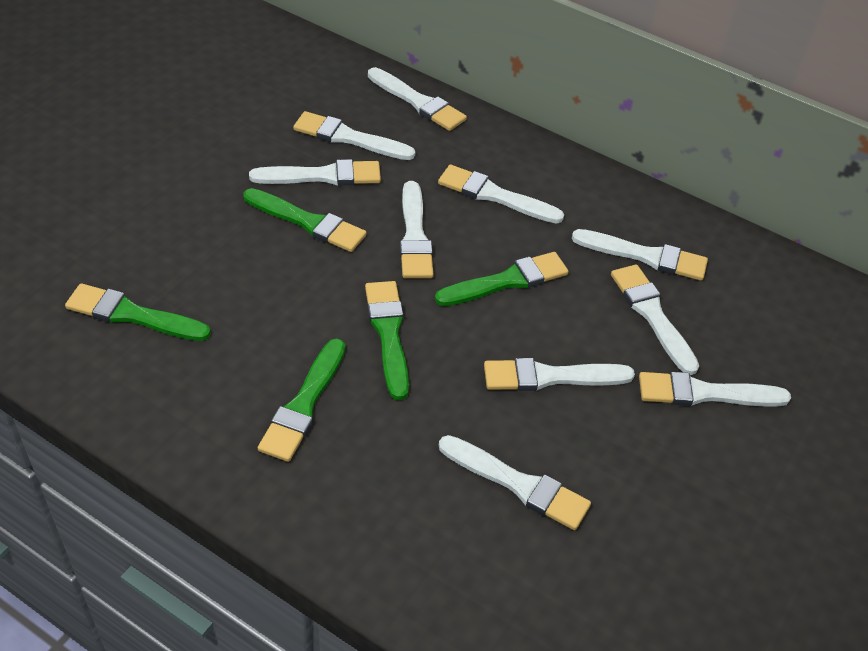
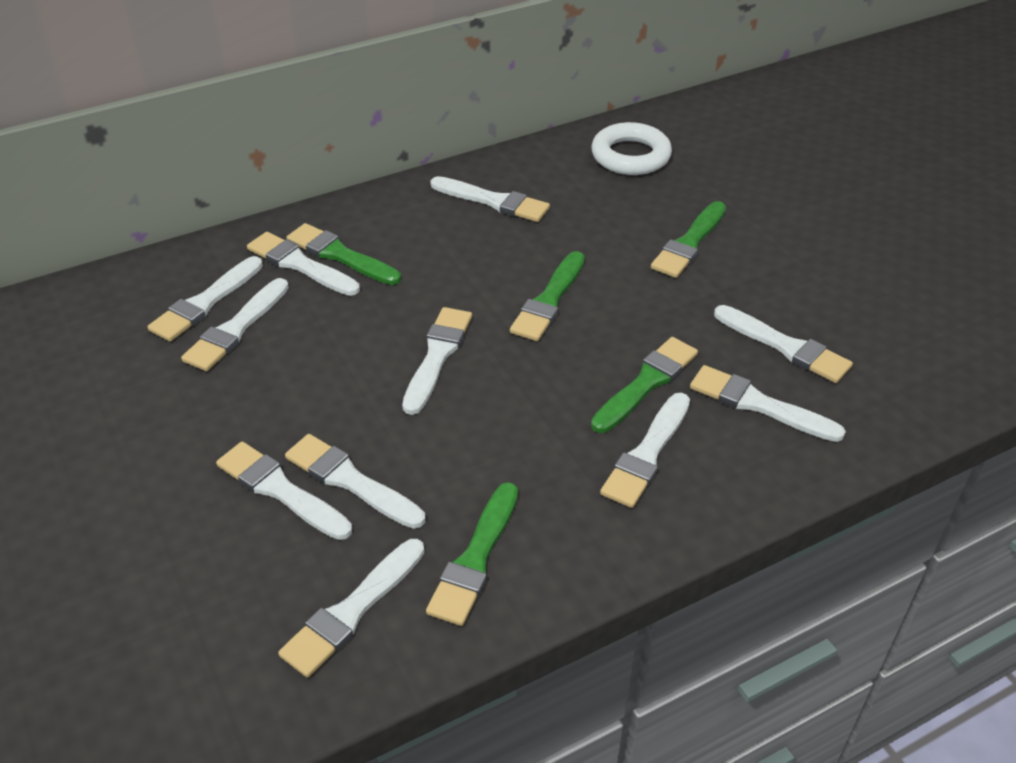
white brush: [249,159,381,185] [293,111,416,160] [368,67,467,131] [400,181,433,278] [438,165,564,224] [439,435,591,530] [484,358,635,391] [571,229,708,281] [611,264,699,375] [639,372,791,407] = 10 -> [148,256,263,341] [181,278,289,371] [216,441,352,540] [247,232,360,296] [278,539,425,678] [285,434,425,529] [402,307,472,415] [430,176,550,222] [600,393,690,508] [690,365,846,442] [714,305,853,383] = 11
white ring: none = 0 -> [591,122,672,175] = 1

